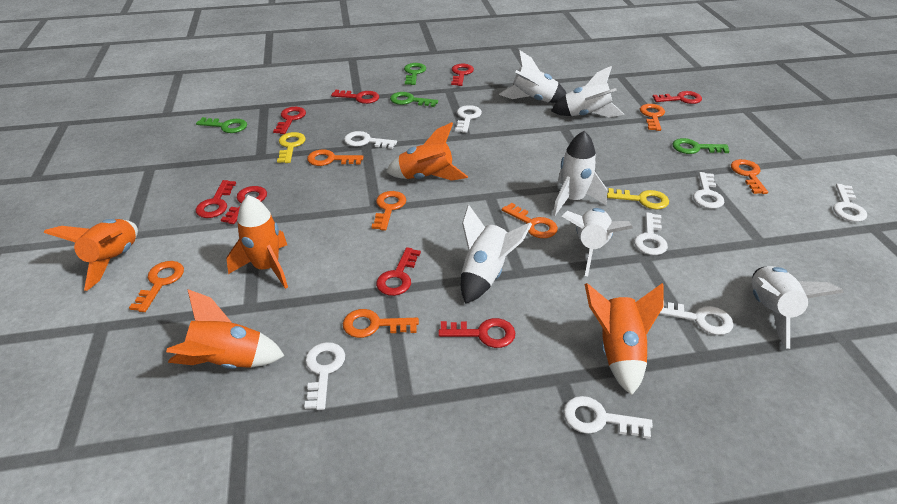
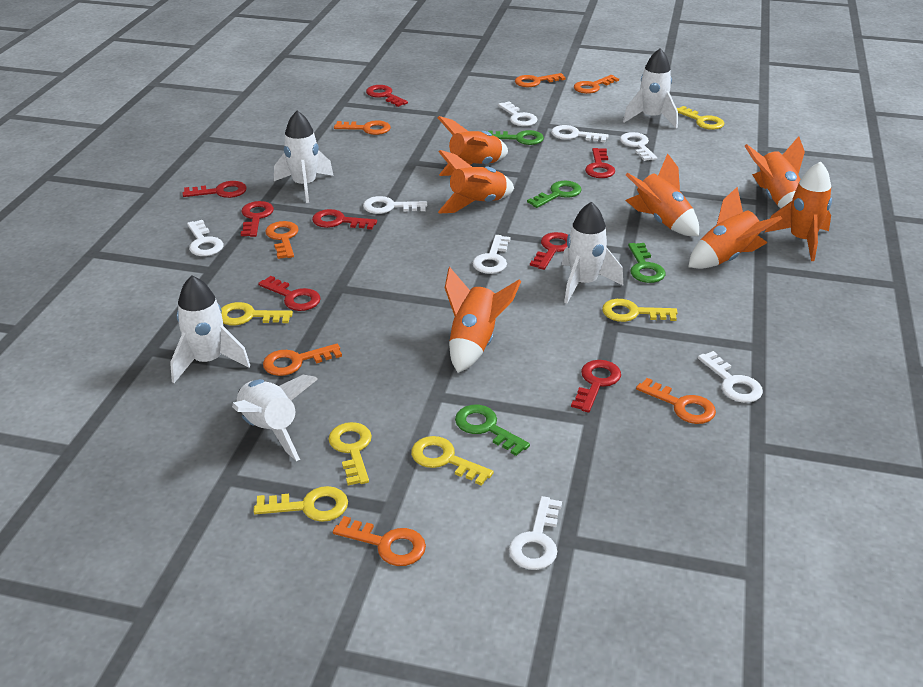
orange rocket: [43,219,138,291] [166,289,285,369] [227,195,288,289] [386,122,468,181] [585,283,664,395] = 5 -> [438,116,508,176] [438,150,514,214] [445,267,521,373] [625,153,699,236] [688,187,782,269] [745,136,805,208] [765,161,832,261] = 7
white rocket: [461,205,532,304] [499,50,567,103] [551,66,624,117] [553,131,607,216] [562,208,633,276] [752,266,844,349] = 6 -> [170,276,250,383] [232,375,318,461] [274,111,334,203] [562,202,623,303] [623,48,678,128] = 5
yellow key: [277,132,306,163] [607,188,669,210] = 2 -> [221,302,293,325] [254,486,348,522] [328,422,372,485] [411,436,494,486] [602,299,678,322] [677,106,724,130] = 6

